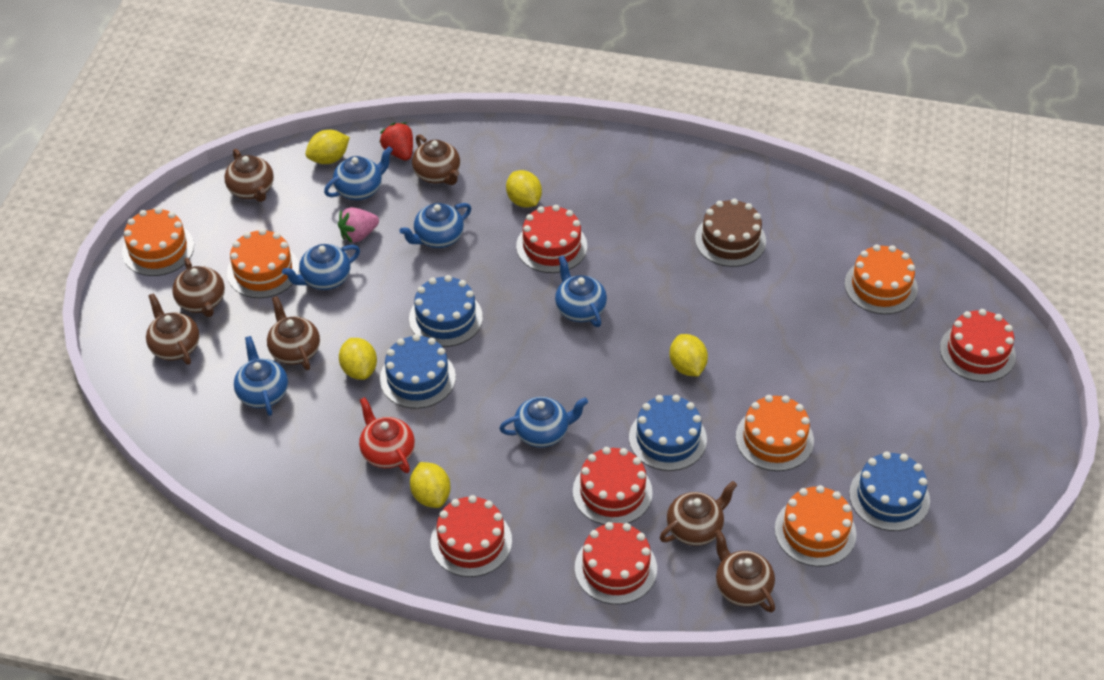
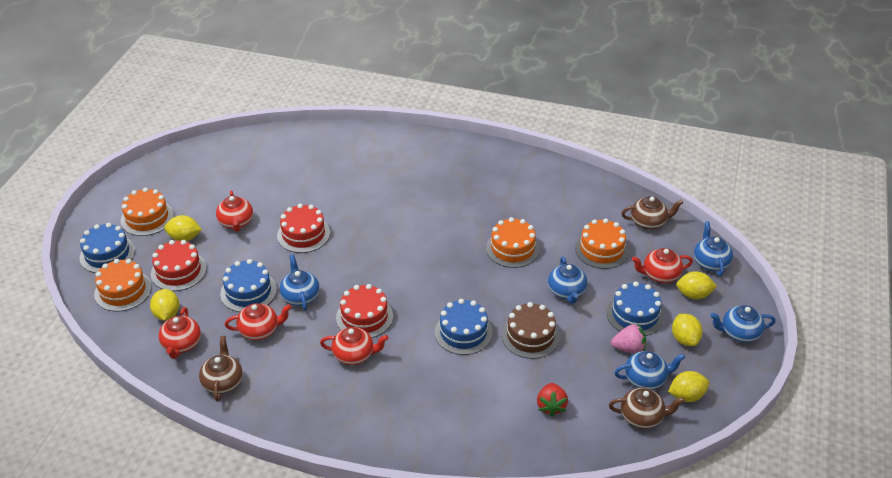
blue teapot: [234,336,288,416] [282,244,360,290] [324,146,393,200] [399,203,471,248] [499,397,588,448] [555,255,607,327] = 6 -> [280,254,320,311] [548,257,587,304] [614,351,685,390] [694,221,733,276] [710,305,776,343] = 5
brown teapot: [146,293,200,365] [172,258,225,317] [224,149,274,202] [267,296,320,370] [412,134,460,185] [660,481,737,546] [714,529,775,612] = 7 -> [199,336,243,402] [609,388,685,429] [621,196,683,230] = 3
orange cake: [122,207,194,276] [227,229,299,298] [736,395,814,471] [775,485,857,567] [845,244,918,314] = 5 -> [94,259,152,312] [121,188,174,236] [486,217,540,268] [575,218,629,269] = 4
red cake: [430,495,512,577] [516,205,587,273] [573,447,653,525] [575,522,657,604] [940,309,1016,382] = 5 -> [151,240,207,291] [277,204,330,253] [336,284,393,338] = 3
red teapot: [359,397,415,473] = 1 -> [158,307,201,359] [216,191,253,232] [225,303,292,340] [320,327,389,365] [632,248,693,283] = 5

